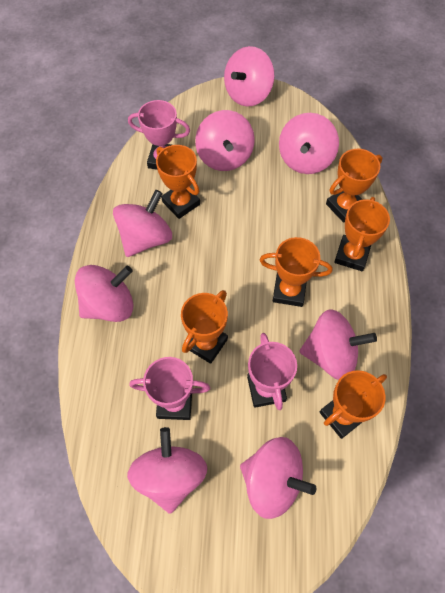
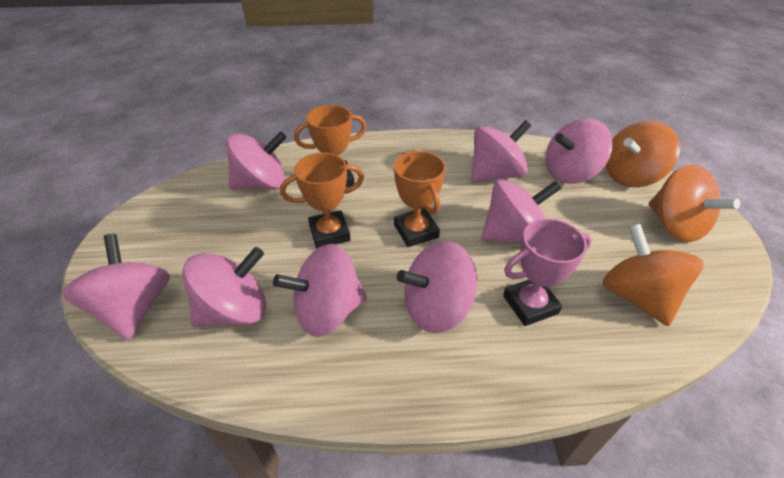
orange spinning top: none = 0 -> [603,224,704,326] [605,121,680,187] [649,165,740,242] = 3
orange trophy: [156,145,200,219] [181,290,228,364] [259,237,332,307] [320,370,387,439] [326,149,382,223] [334,197,390,271] = 6 -> [280,153,364,249] [294,105,366,187] [394,151,446,247] = 3
pink trophy: [128,100,190,170] [129,357,210,420] [247,333,297,410] = 3 -> [503,218,592,326] = 1

